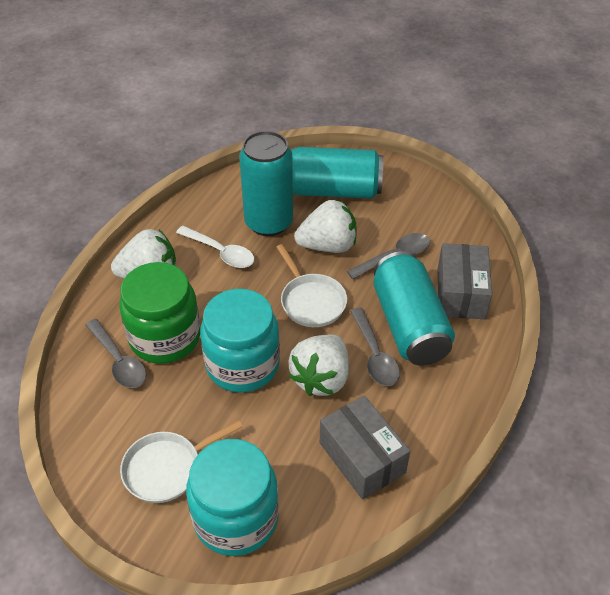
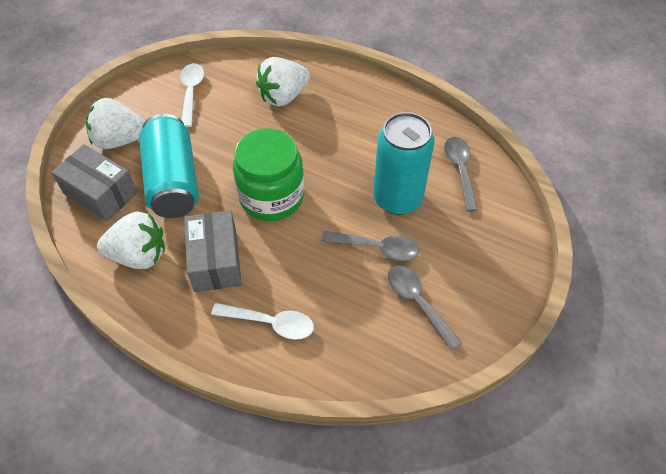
turquoise can: [239,131,293,236] [291,147,383,199] [373,251,455,366] = 3 -> [139,114,199,218] [373,112,435,215] = 2
turquoise jar: [186,439,279,556] [200,289,280,393] = 2 -> none = 0
white pan: [120,420,243,503] [276,244,347,327] = 2 -> none = 0
white spoon: [176,226,254,268] = 1 -> [180,63,204,127] [211,303,314,340] = 2

